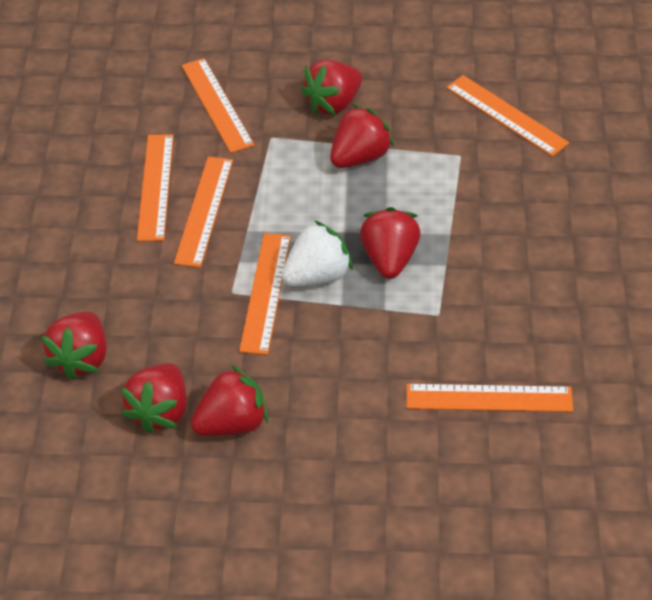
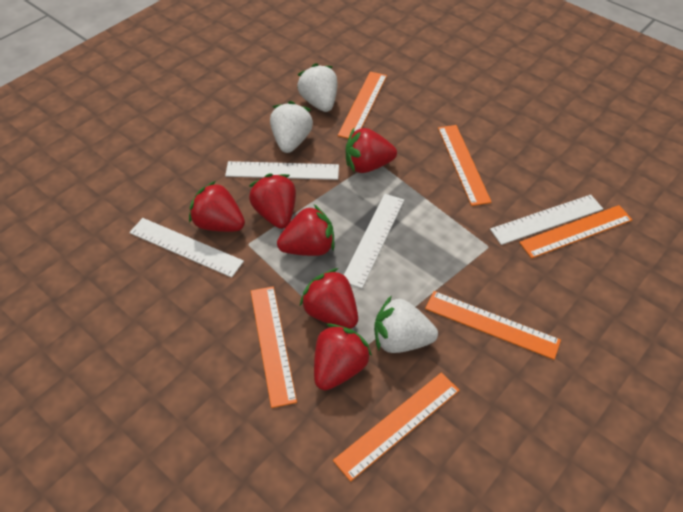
white ruler: none = 0 -> [129,218,244,278] [225,161,339,180] [344,194,404,289] [490,195,603,245] = 4
white strawberry: [282,220,353,287] = 1 -> [270,101,313,153] [297,63,338,112] [374,295,438,353] = 3

